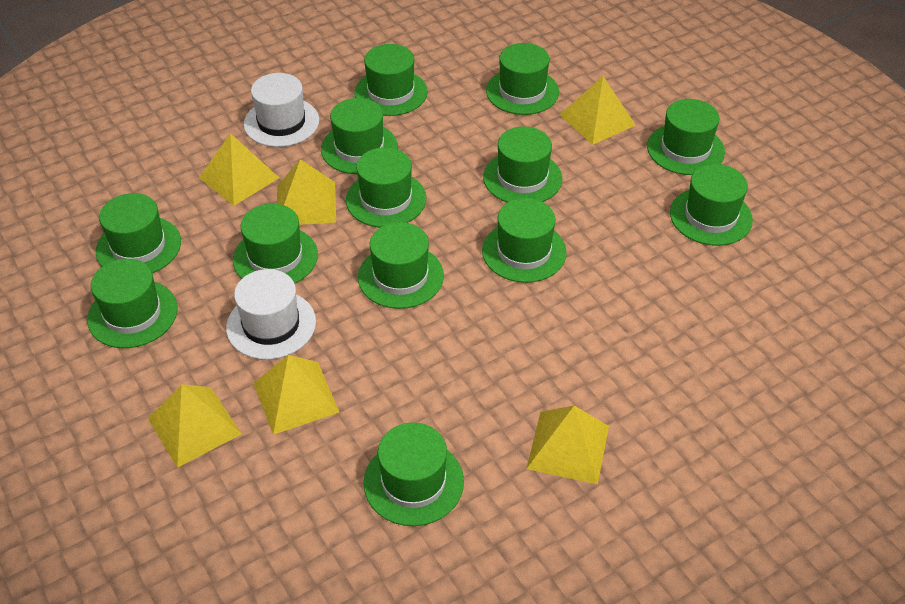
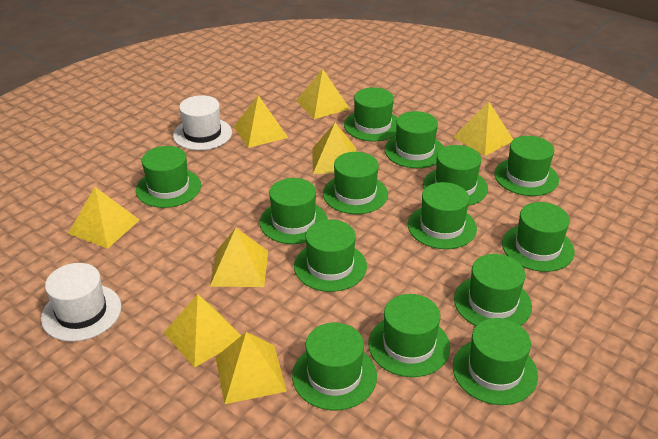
green hat: [87,259,178,348] [96,193,181,273] [233,204,318,283] [321,98,398,174] [346,147,426,228] [354,44,428,116] [358,222,444,309] [363,423,464,526] [482,198,567,283] [483,127,562,203] [486,43,559,115] [647,99,725,175] [670,164,753,246] = 13 -> [136,146,201,208] [260,178,328,244] [292,323,377,410] [294,219,367,292] [323,152,388,214] [344,87,398,141] [368,294,450,377] [385,111,444,168] [408,182,477,249] [423,145,488,206] [453,318,538,405] [454,254,532,326] [494,136,559,196] [502,202,575,272] = 14
yellow pyramid: [148,384,242,468] [199,133,279,206] [254,355,339,435] [277,159,336,225] [526,406,609,484] [560,76,636,145] = 6 -> [68,187,139,249] [164,294,242,368] [210,228,268,287] [216,332,287,404] [234,95,288,148] [296,69,350,119] [312,123,356,174] [453,102,513,156] = 8

